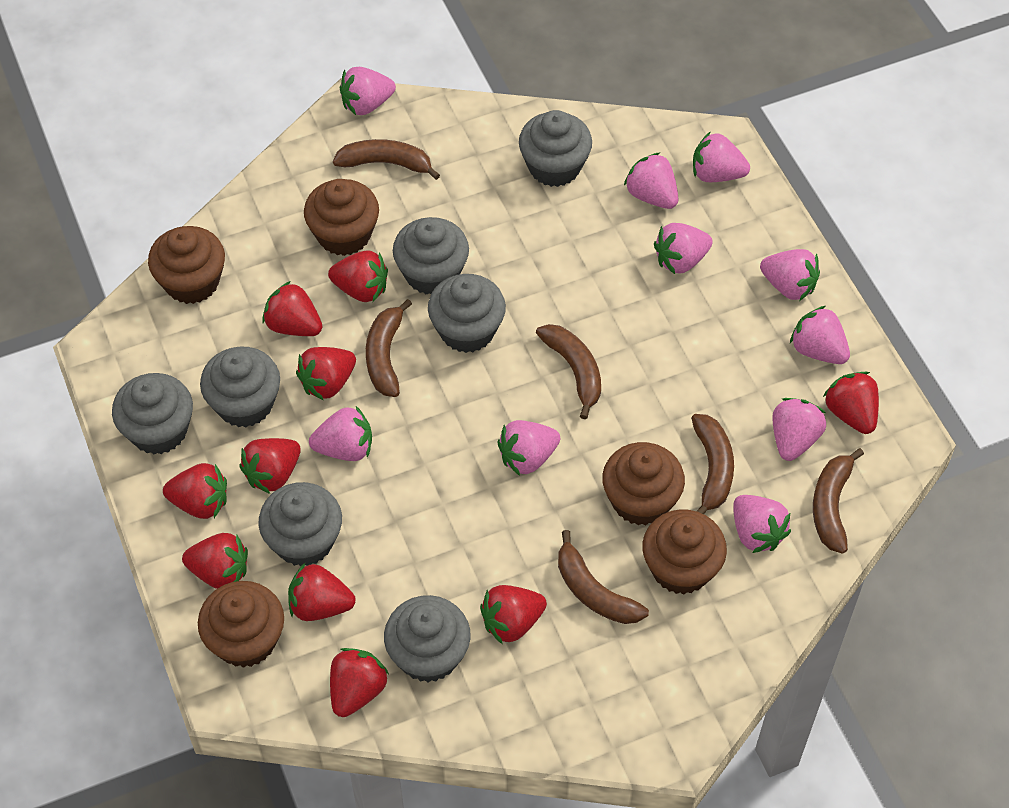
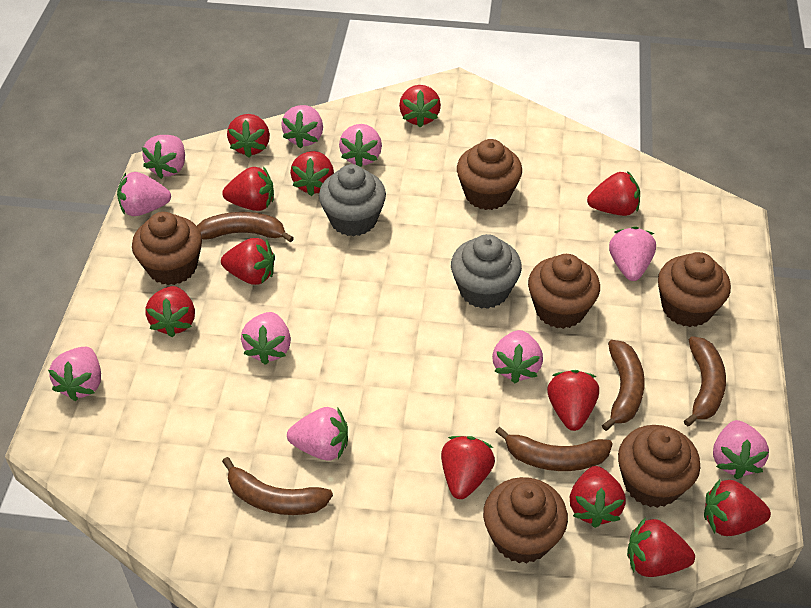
brown banana: [333,139,440,180] [366,299,412,397] [536,324,601,419] [558,530,649,624] [691,414,734,514] [813,448,864,554] = 6 -> [197,212,294,243] [222,457,333,515] [496,427,613,471] [602,340,645,431] [684,336,726,427] = 5
brown cupcake: [148,226,225,304] [198,581,284,668] [304,179,379,256] [602,442,685,525] [642,509,727,594] = 5 -> [132,212,202,285] [457,139,522,210] [483,477,568,564] [528,254,600,329] [618,425,700,508] [658,252,731,327] = 6
grey cupcake: [112,373,193,454] [200,347,280,427] [258,482,342,566] [384,595,471,682] [393,217,469,295] [428,274,506,353] [519,110,592,187] = 7 -> [319,164,386,237] [451,234,522,309] = 2
red strawberry: [163,463,227,519] [182,533,248,589] [240,438,301,494] [262,281,322,336] [288,563,356,621] [296,347,356,401] [328,250,388,302] [330,648,389,717] [480,585,547,645] [823,372,879,434] = 10 -> [145,286,195,338] [221,238,275,285] [222,167,274,211] [227,114,270,158] [290,151,334,196] [399,85,441,128] [441,436,495,499] [547,370,599,431] [570,466,626,528] [587,171,640,216] [627,517,695,577] [704,479,771,536] = 12

